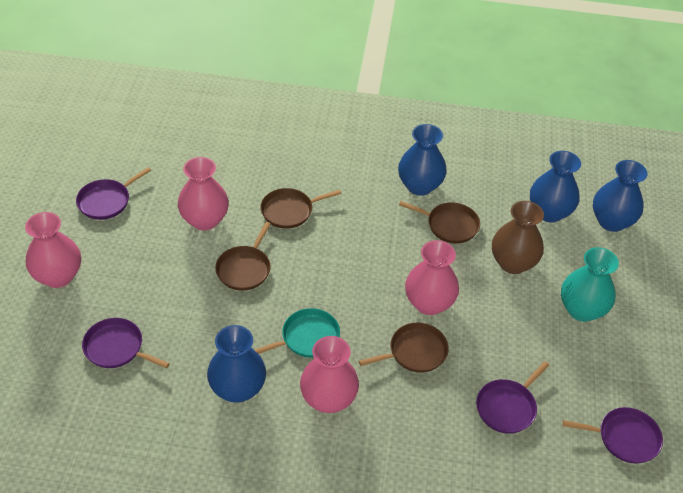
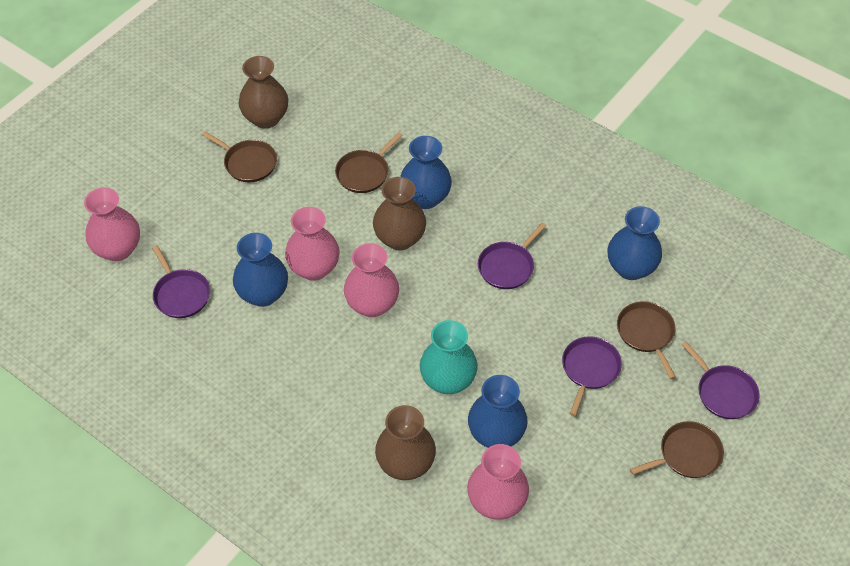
brown vase: [492,201,544,274] = 1 -> [239,56,288,129] [373,177,426,250] [375,405,436,480] = 3
turquoise pan: [255,308,340,358] = 1 -> none = 0

